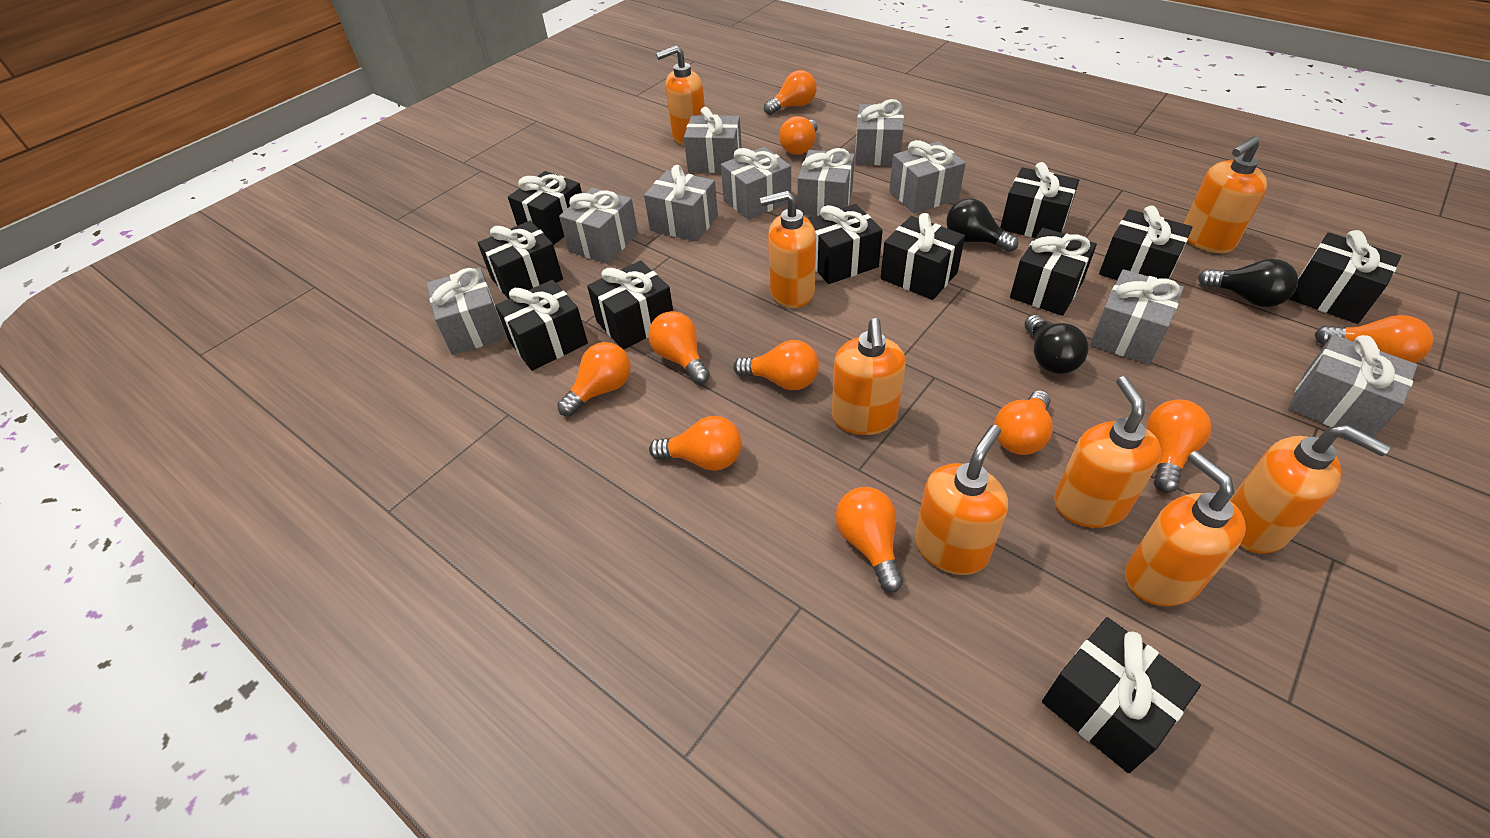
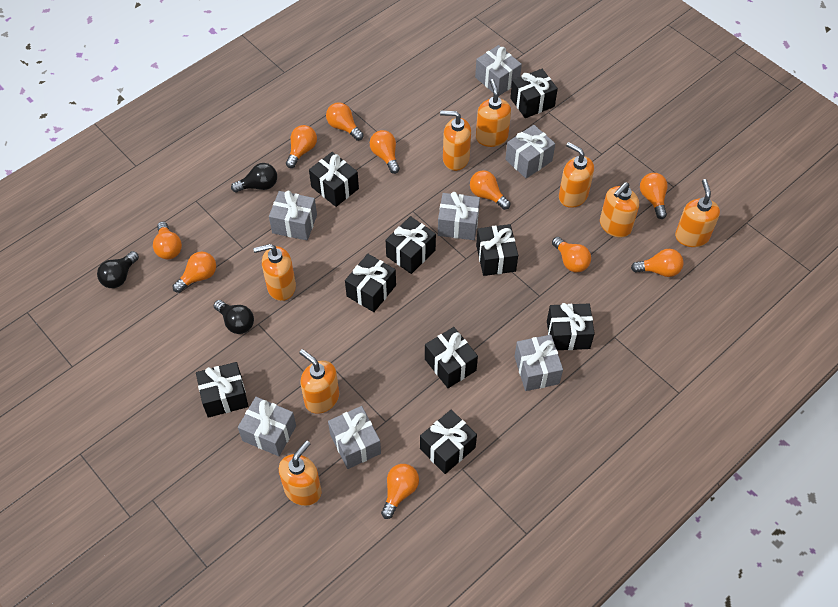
black gift: [478,221,563,299] [495,280,588,371] [508,171,582,245] [587,260,673,350] [808,204,883,284] [880,213,965,300] [1000,162,1079,238] [1010,228,1097,316] [1042,617,1201,773] [1099,206,1193,280] [1289,230,1401,324] = 11 -> [196,362,249,418] [309,152,359,207] [345,254,396,312] [386,216,436,274] [420,410,477,474] [425,327,478,388] [476,224,518,276] [510,69,558,118] [547,303,595,350] = 9
grey gift: [427,267,506,355] [559,187,638,264] [644,165,718,242] [684,107,742,173] [721,147,791,220] [798,148,855,216] [855,99,904,165] [889,140,966,213] [1090,269,1184,364] [1288,334,1417,437] = 10 -> [238,397,296,456] [269,191,317,241] [328,406,381,469] [438,192,480,240] [475,45,522,96] [505,125,555,178] [514,335,563,391] = 7

